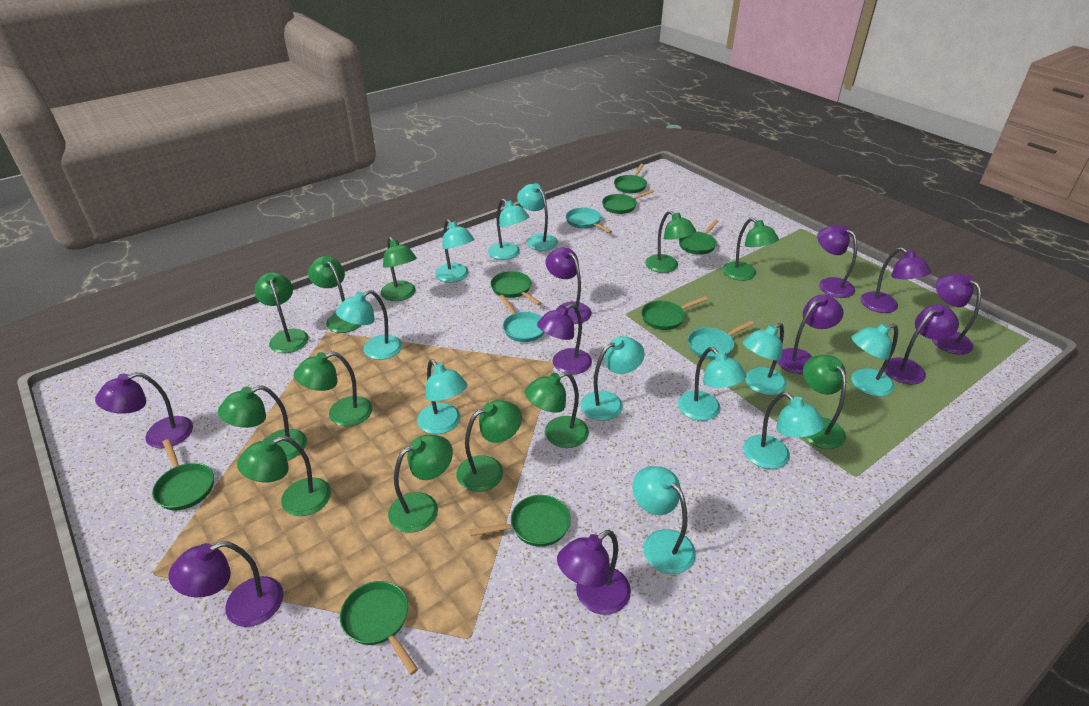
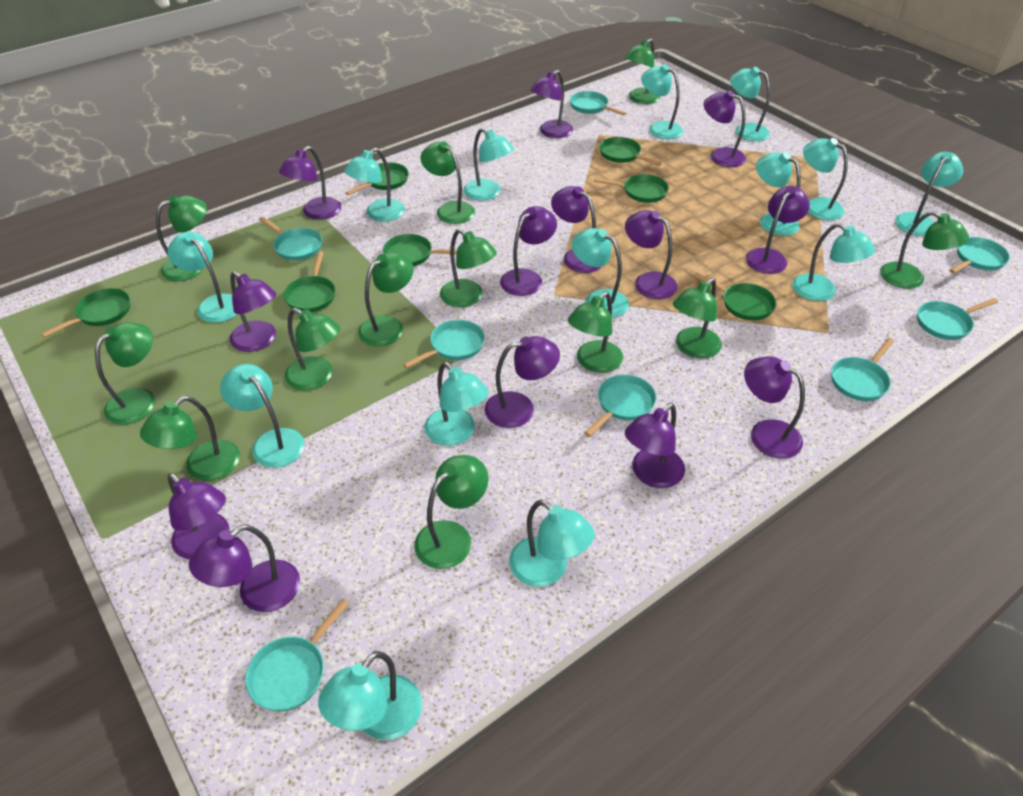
green pan: [152,439,214,510] [340,581,418,675] [469,495,571,547] [490,271,541,305] [602,190,654,214] [614,164,647,193] [641,296,708,330] [679,220,719,255] = 8 -> [41,288,130,338] [283,251,335,312] [345,162,409,195] [383,234,457,266] [594,174,669,203] [599,137,661,166] [693,273,776,320] = 7
purple lamp: [95,372,193,448] [169,541,283,627] [537,304,592,374] [546,248,591,324] [557,530,631,615] [777,295,844,374] [817,225,857,298] [860,247,931,313] [884,304,959,385] [932,273,981,355] = 10 -> [168,473,229,560] [189,524,300,612] [230,271,276,352] [279,146,341,220] [485,336,560,428] [500,206,557,296] [530,70,573,138] [551,186,602,273] [625,210,678,299] [625,403,685,488] [703,90,746,167] [744,356,805,459] [746,186,810,274] = 13
turquoise lamp: [336,290,402,360] [417,359,468,434] [435,219,474,282] [488,199,529,260] [517,183,558,251] [580,336,645,421] [632,466,696,574] [678,347,746,421] [743,323,787,395] [743,392,825,469] [851,323,898,397] = 11 -> [168,232,237,323] [220,364,304,468] [318,651,422,740] [344,148,405,222] [425,362,489,446] [464,128,514,201] [509,499,595,587] [572,228,629,318] [641,64,683,139] [730,67,770,141] [756,152,801,236] [792,223,875,301] [803,138,848,220] [895,152,963,236] = 14
turquoise pan: [499,295,545,342] [566,208,612,233] [688,321,754,360] = 3 -> [245,599,349,711] [259,217,322,261] [403,320,485,368] [570,91,626,115] [584,375,657,437] [831,338,894,401] [917,298,998,340] [949,237,1010,274] = 8

